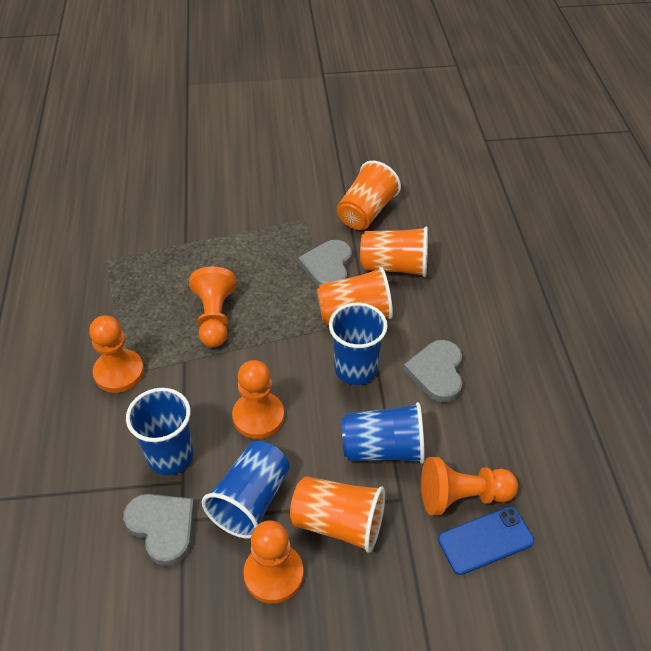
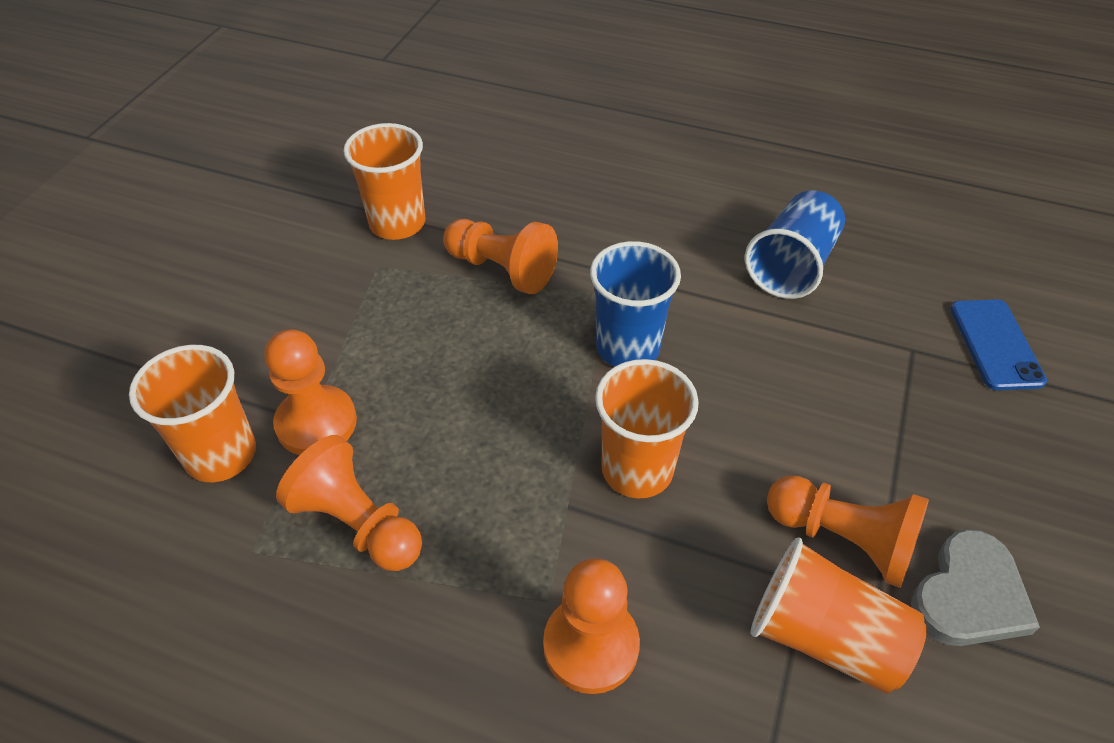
blue cup: [126,388,193,475] [202,441,290,538] [329,303,388,385] [342,402,425,464] = 4 -> [590,241,681,367] [745,190,845,299] = 2
grey heart: [123,494,195,566] [298,240,352,287] [403,340,463,402] = 3 -> [911,529,1040,646] = 1

